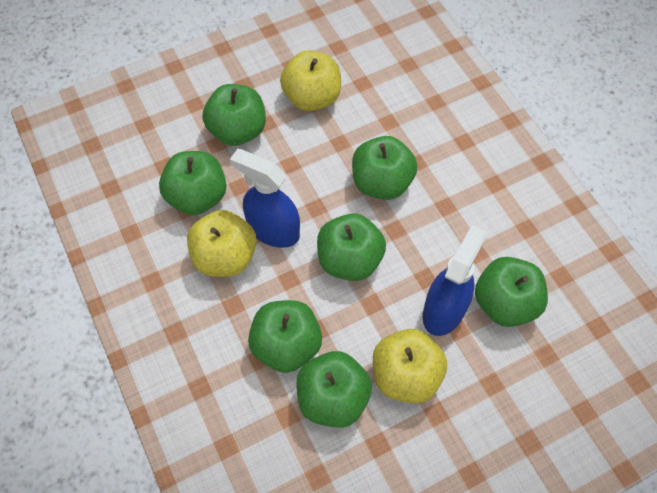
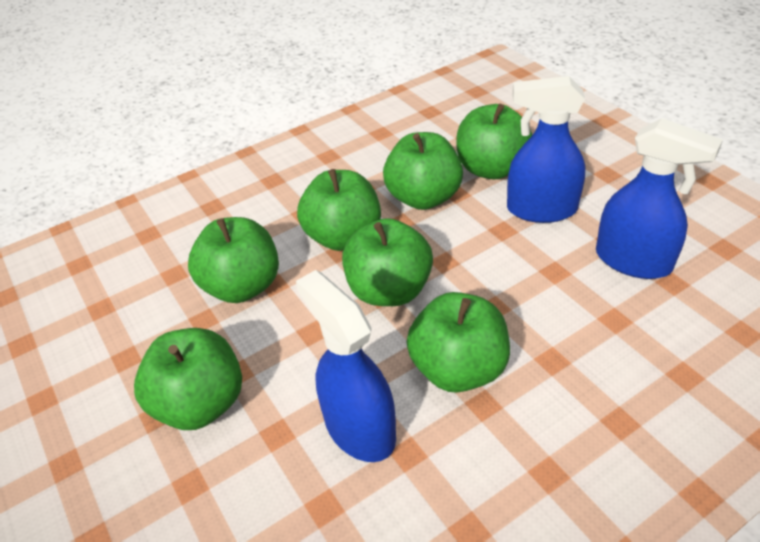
blue spray bottle: [230,149,300,248] [423,225,487,336] = 2 -> [296,270,396,462] [507,76,585,223] [596,118,723,279] = 3
yellow apple: [187,210,257,277] [280,50,341,111] [373,329,447,404] = 3 -> none = 0

